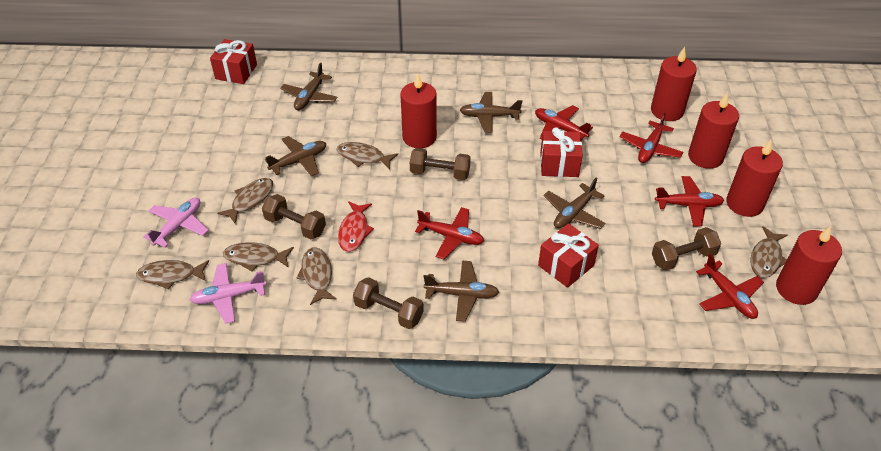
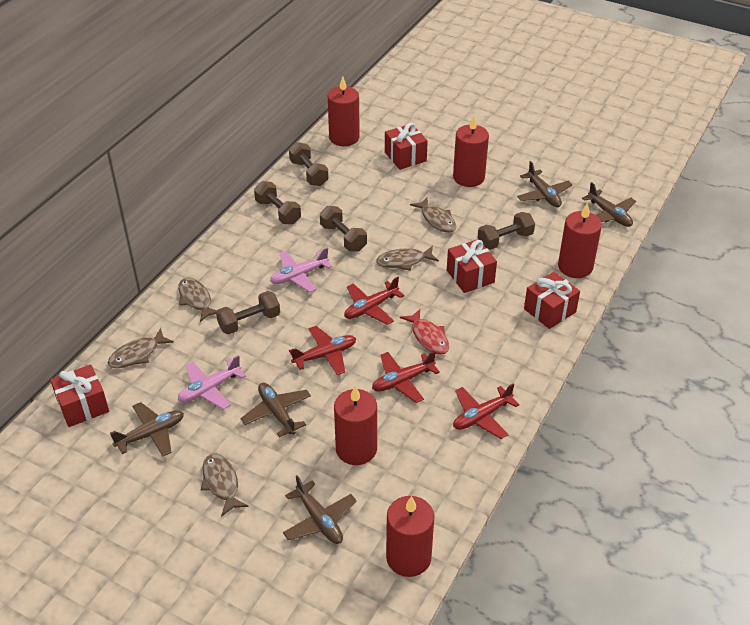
brown dumbbell: [262,194,326,239] [353,277,424,329] [410,148,471,180] [652,227,721,270] = 4 -> [216,291,280,334] [254,181,301,225] [289,142,329,186] [320,206,367,252] [477,212,535,250] = 5
brown fish: [136,260,209,290] [217,178,273,224] [223,242,294,272] [297,247,337,305] [337,142,398,169] [750,226,788,278] = 6 -> [108,328,174,368] [178,278,217,322] [201,453,248,517] [376,246,439,271] [410,197,456,233] = 5
red gift: [210,39,257,84] [538,223,599,288] [540,127,583,177] = 3 -> [50,364,109,427] [385,123,428,170] [447,239,497,293] [524,272,580,329] = 4
red plane: [415,207,484,259] [535,105,593,140] [620,113,683,163] [655,176,724,226] [696,254,764,319] = 5 -> [289,326,356,375] [344,277,404,325] [372,351,440,403] [453,383,519,439] = 4

